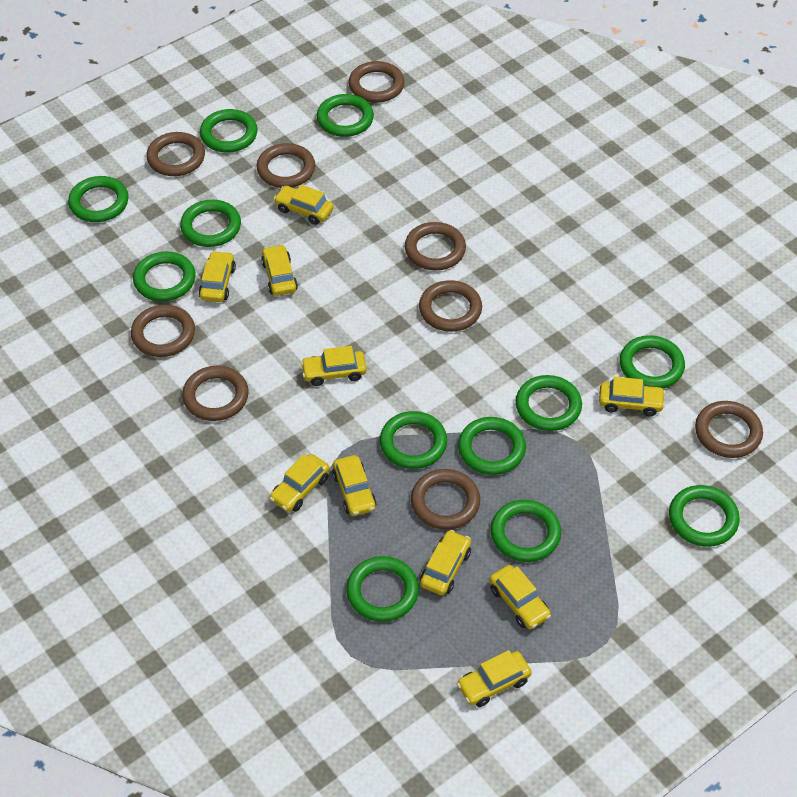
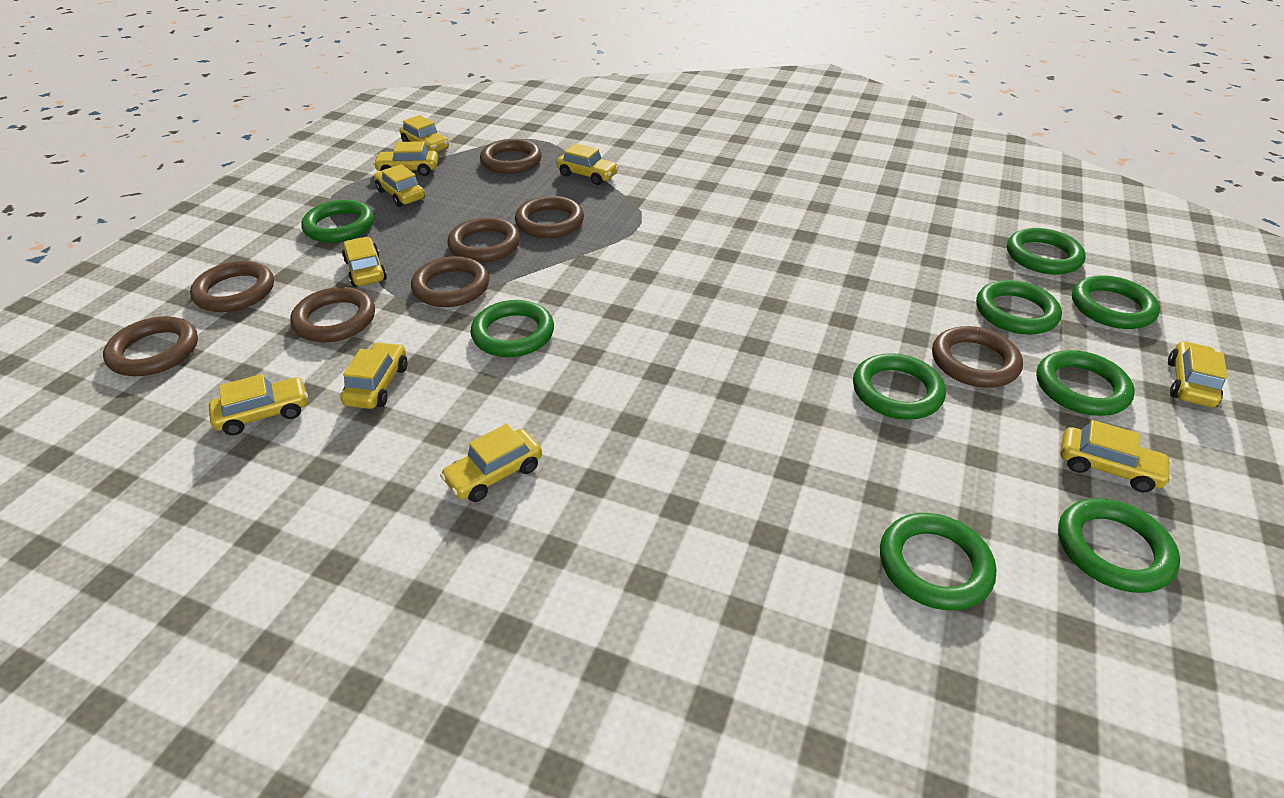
brown ring: [131,305,195,357] [146,132,205,176] [182,366,249,421] [256,143,315,188] [349,61,405,103] [405,222,466,271] [411,469,480,530] [419,280,482,332] [695,401,763,458] = 9 -> [103,316,198,376] [190,261,274,312] [290,287,375,342] [411,256,489,307] [448,217,520,262] [480,139,542,174] [515,196,584,238] [932,326,1023,388] = 8
green ring: [68,176,129,222] [133,251,196,301] [180,200,241,247] [200,109,258,153] [317,94,374,137] [346,556,419,622] [380,411,447,469] [458,417,526,475] [491,500,561,562] [516,375,582,431] [620,335,685,389] [669,485,740,547] = 12 -> [302,200,374,243] [471,300,554,357] [853,353,946,420] [880,513,997,610] [976,280,1062,335] [1007,228,1086,275] [1036,350,1135,416] [1058,498,1180,593] [1072,275,1160,329] = 9

